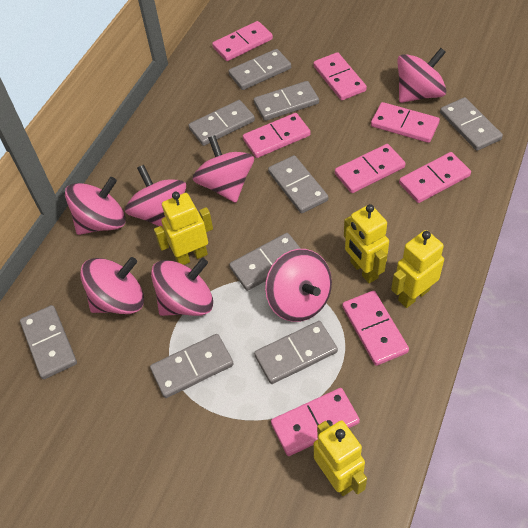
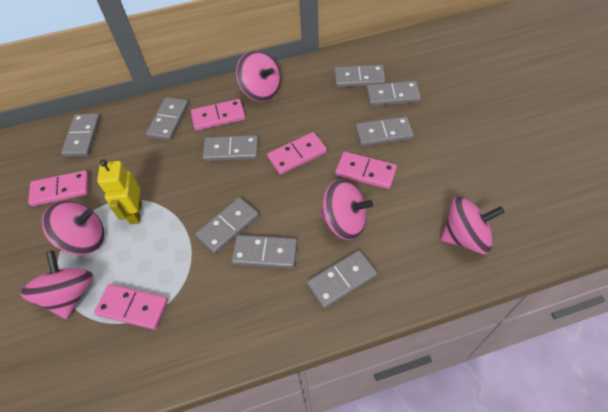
pink domino: [212,21,273,61] [243,113,311,158] [271,388,360,456] [314,52,367,100] [335,144,406,193] [342,291,409,366] [371,102,440,143] [399,152,471,203] = 8 -> [28,170,88,206] [94,284,168,330] [191,99,245,131] [267,132,327,175] [335,152,397,189] = 5
pink spinning top: [65,177,126,235] [80,257,144,314] [125,165,186,227] [151,258,213,316] [192,135,254,203] [265,249,332,322] [397,48,446,103] = 7 -> [20,251,93,319] [42,201,104,255] [236,50,281,101] [320,179,373,240] [441,196,505,254] = 5
yellow robot: [154,192,213,265] [314,420,367,496] [344,204,389,283] [391,230,444,308] = 4 -> [97,159,142,224] = 1

